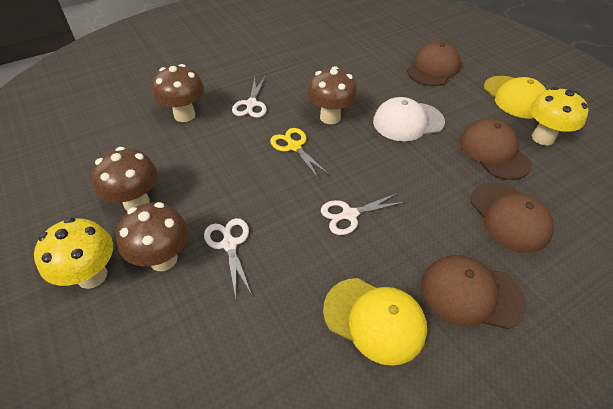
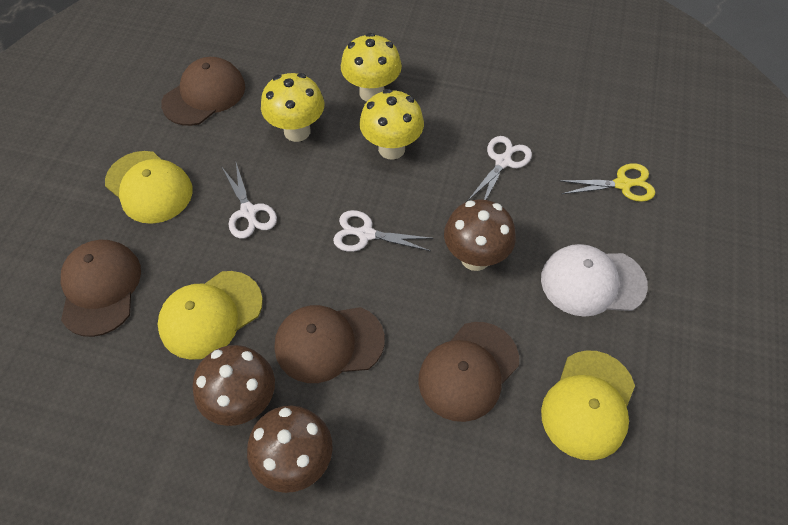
brown mushroom: [92,147,158,211] [116,202,188,271] [152,64,204,122] [307,66,357,124] = 4 -> [192,345,275,426] [247,405,333,493] [444,199,516,271] = 3
yellow cap: [323,278,427,366] [484,76,546,118] = 2 -> [105,151,193,224] [158,271,263,360] [541,350,635,460] = 3
yellow mushroom: [34,217,113,289] [530,87,589,146] = 2 -> [261,73,324,142] [341,33,402,102] [359,89,424,160] = 3

